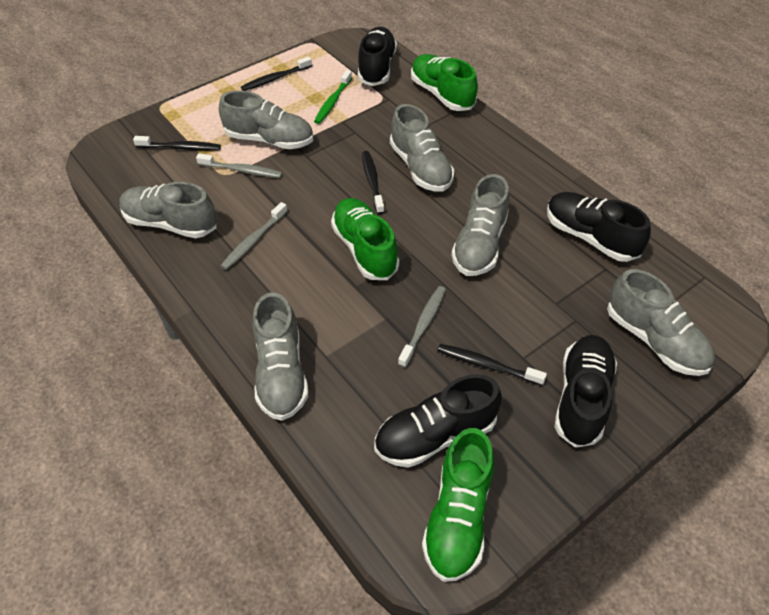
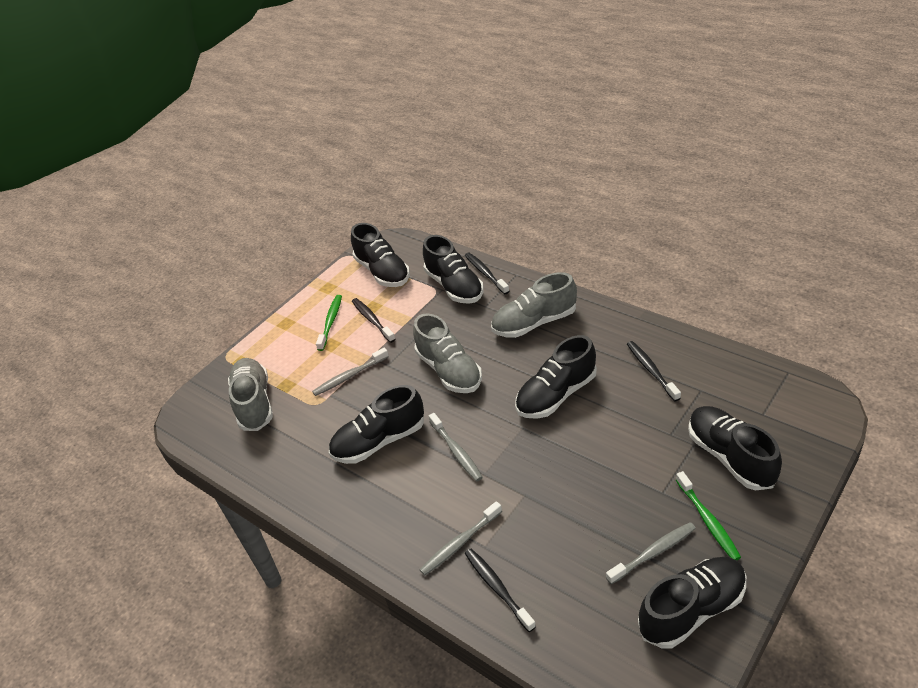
black shoe: [358,27,397,86] [374,374,502,468] [547,192,651,262] [555,335,617,448] = 4 -> [329,385,424,464] [351,223,410,287] [423,235,484,304] [515,335,597,419] [638,557,746,649] [688,406,782,490] = 6
green shoe: [331,198,399,280] [411,54,478,111] [422,428,494,582] = 3 -> none = 0
green toothbrush: [314,70,352,124] = 1 -> [316,295,342,351] [676,471,741,561] = 2
grey shoe: [119,182,217,238] [219,90,313,149] [252,292,308,421] [390,104,454,192] [451,174,510,276] [607,269,715,376] = 6 -> [228,358,273,431] [413,314,482,393] [491,272,577,338] = 3
grey toothbrush: [196,153,283,178] [221,202,288,270] [398,286,446,368] = 3 -> [312,348,389,396] [420,501,502,575] [429,413,483,481] [606,522,696,584] = 4

